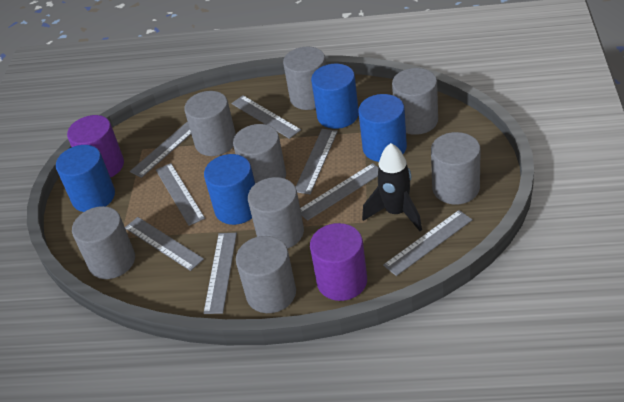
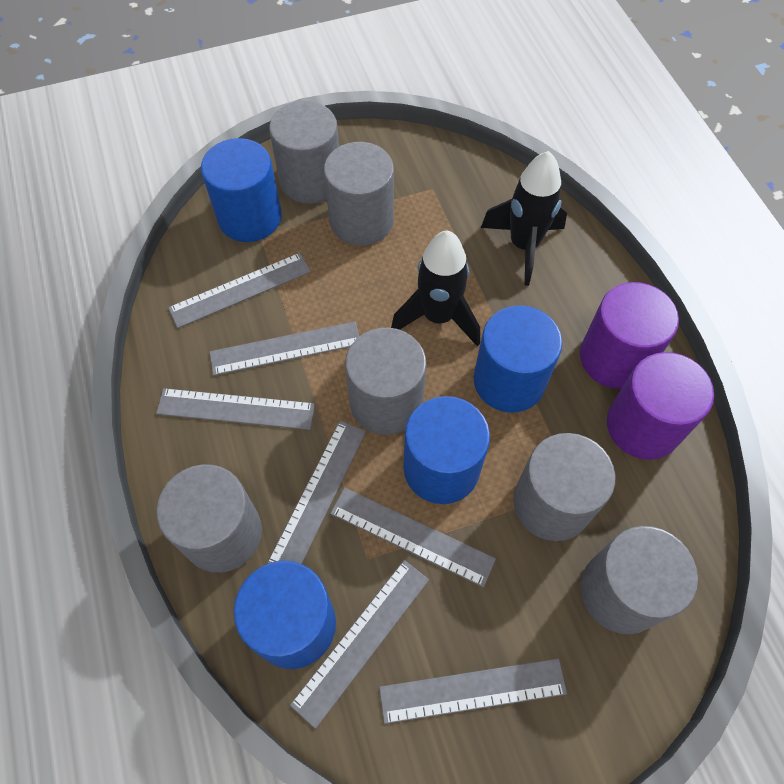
black rocket: [362,143,422,231] = 1 -> [391,230,480,346] [481,151,567,286] = 2
grey cylinder: [72,206,135,279] [184,91,236,156] [233,124,286,184] [236,236,296,313] [248,177,304,249] [283,47,326,110] [392,68,438,135] [431,132,481,205] = 8 -> [156,464,262,573] [269,101,339,204] [324,142,394,246] [345,328,426,435] [513,433,615,541] [581,526,698,634] = 6
grey ruler: [125,217,204,271] [130,121,191,178] [156,163,205,226] [203,233,237,314] [231,95,301,139] [296,129,338,194] [300,163,378,221] [383,210,472,276] = 8 -> [156,388,315,430] [168,253,311,328] [209,321,359,376] [267,421,366,564] [290,560,429,729] [330,487,496,587] [379,658,567,724] = 7

